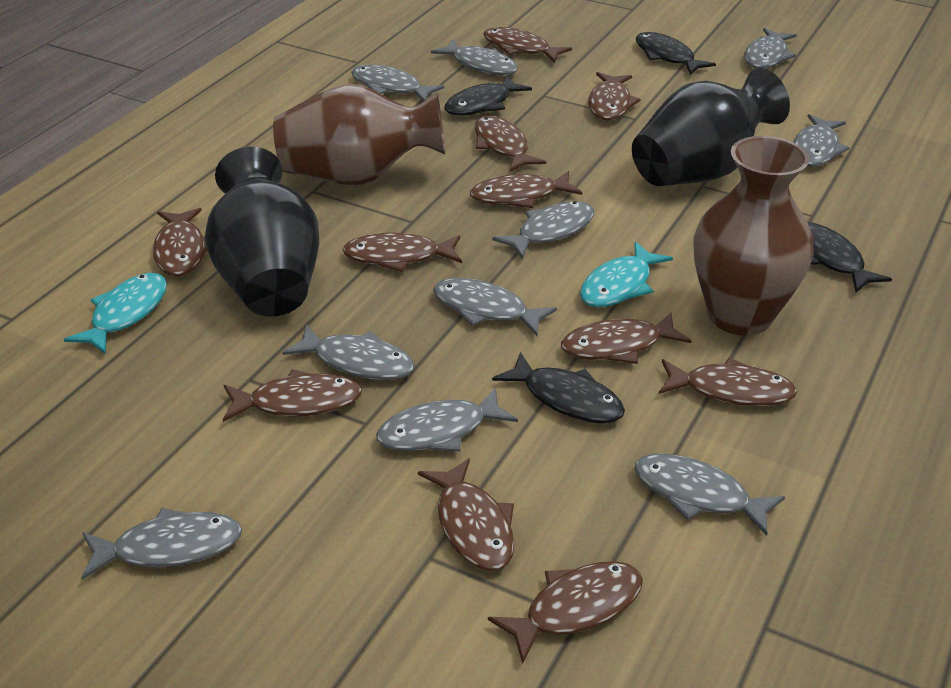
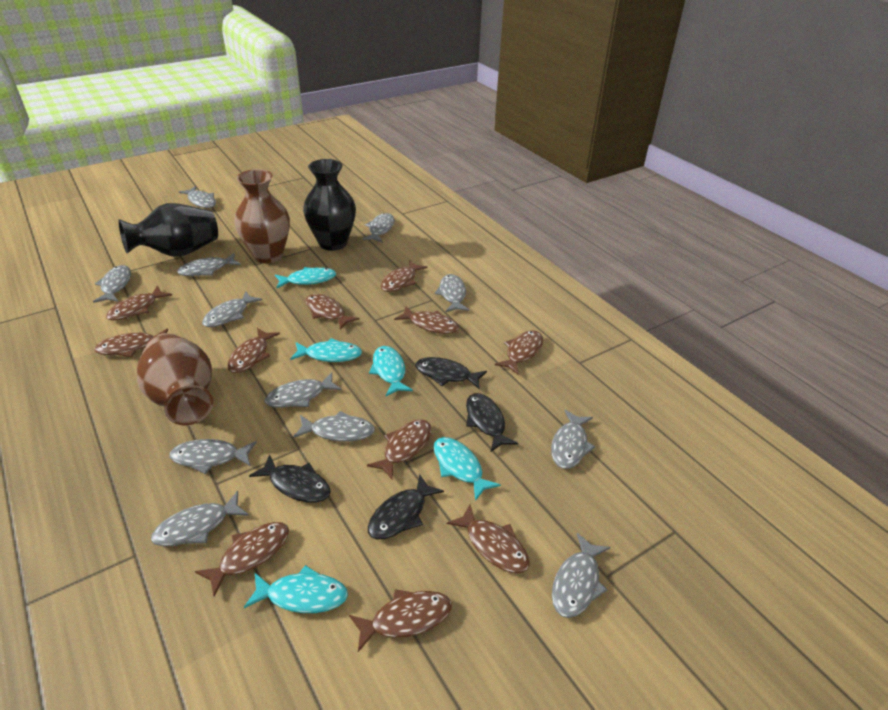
grey fish: [81,508,242,580] [282,324,415,380] [351,65,444,102] [376,388,518,452] [431,39,518,75] [433,278,557,336] [492,201,594,259] [634,454,785,536] [744,28,797,69] [793,114,850,167] = 10 -> [93,265,131,303] [151,491,249,546] [169,439,257,474] [177,253,241,276] [179,186,216,208] [202,291,263,327] [265,372,342,408] [293,411,375,442] [362,213,395,242] [435,274,469,312] [551,409,595,469] [552,533,610,618] = 12
turquoise fish: [64,273,167,354] [580,242,673,307] = 2 -> [244,565,348,613] [275,267,336,288] [290,338,362,362] [369,346,413,396] [433,437,501,501] = 5

